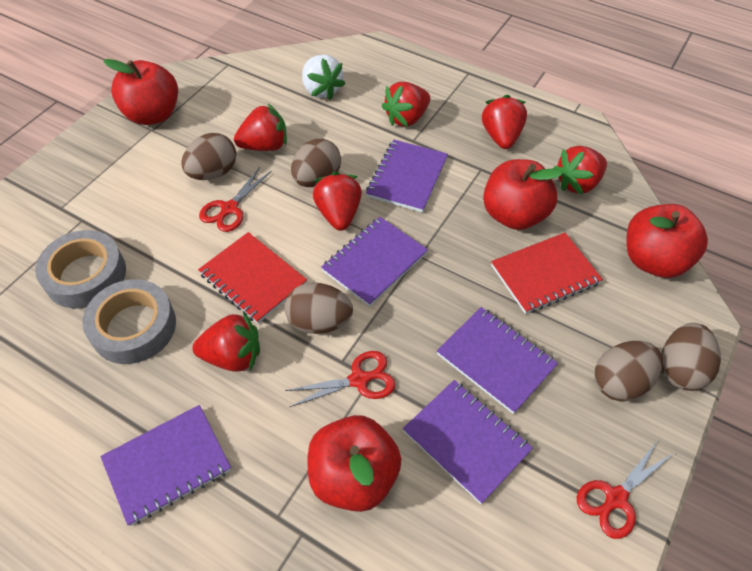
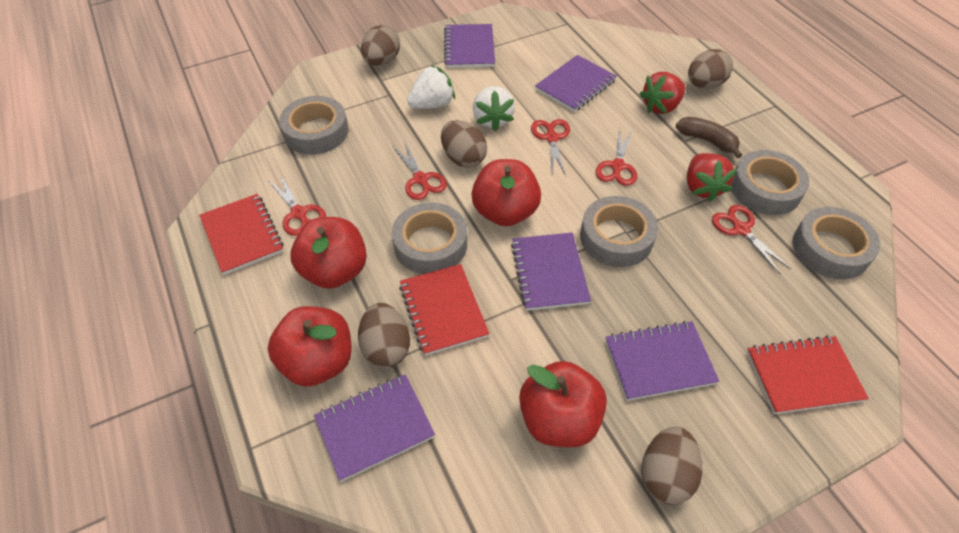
brown banana: none = 0 -> [676,117,742,158] = 1
grey tape: [35,230,126,308] [83,279,176,364] = 2 -> [279,96,349,154] [392,203,467,274] [580,196,658,267] [731,150,810,215] [793,207,880,279] = 5
red notebook: [198,232,307,324] [491,233,603,314] = 2 -> [199,194,283,275] [399,264,489,356] [747,335,869,414] = 3
red scissors: [199,167,271,232] [285,351,396,407] [577,440,674,539] = 3 -> [268,174,326,236] [392,141,447,200] [531,119,570,176] [595,128,637,186] [712,205,791,274] = 5
red strawberry: [192,312,260,372] [234,104,287,151] [313,172,362,231] [382,82,430,127] [482,95,527,149] [553,146,607,195] = 6 -> [639,72,685,114] [687,153,737,202] = 2
white strawberry: [302,55,345,100] = 1 -> [407,65,455,109] [473,86,515,131] = 2

